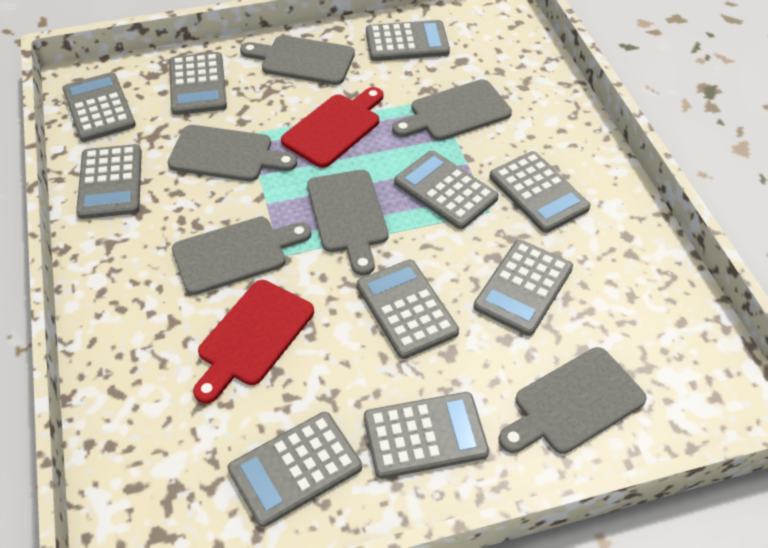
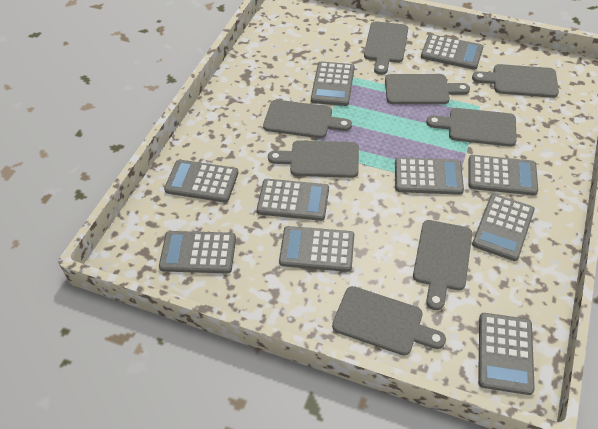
grey cutting board: [168,125,297,181] [172,217,312,295] [240,35,355,85] [307,170,389,275] [392,79,512,141] [499,347,647,454] = 6 -> [263,100,352,138] [268,140,359,178] [332,286,446,355] [364,21,408,75] [385,74,470,104] [413,220,472,310] [426,108,517,147] [472,64,559,98] = 8
red cutting board: [193,280,314,404] [281,87,383,168] = 2 -> none = 0

